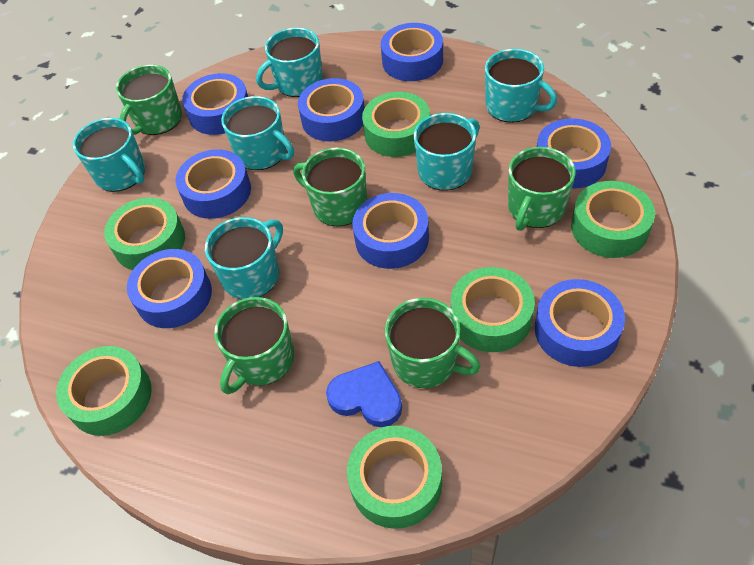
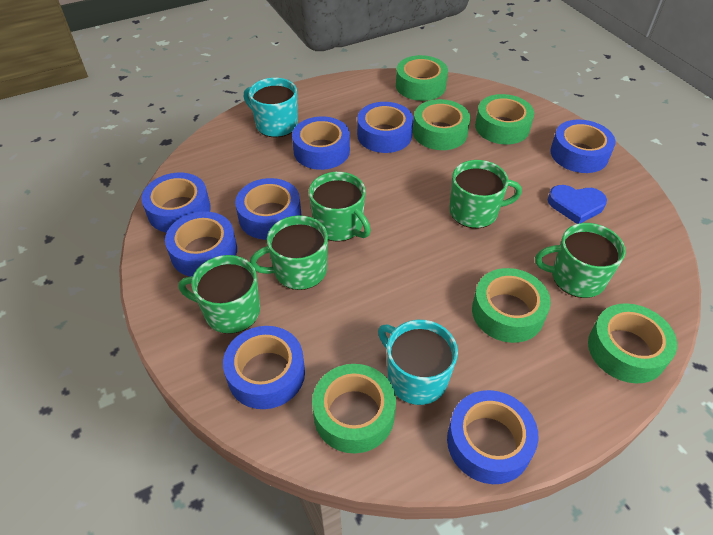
turquoise mug: [73,118,145,192] [205,217,283,299] [221,96,294,170] [256,28,323,97] [414,113,480,191] [485,49,557,123] = 6 -> [244,78,298,138] [378,320,458,405] = 2

